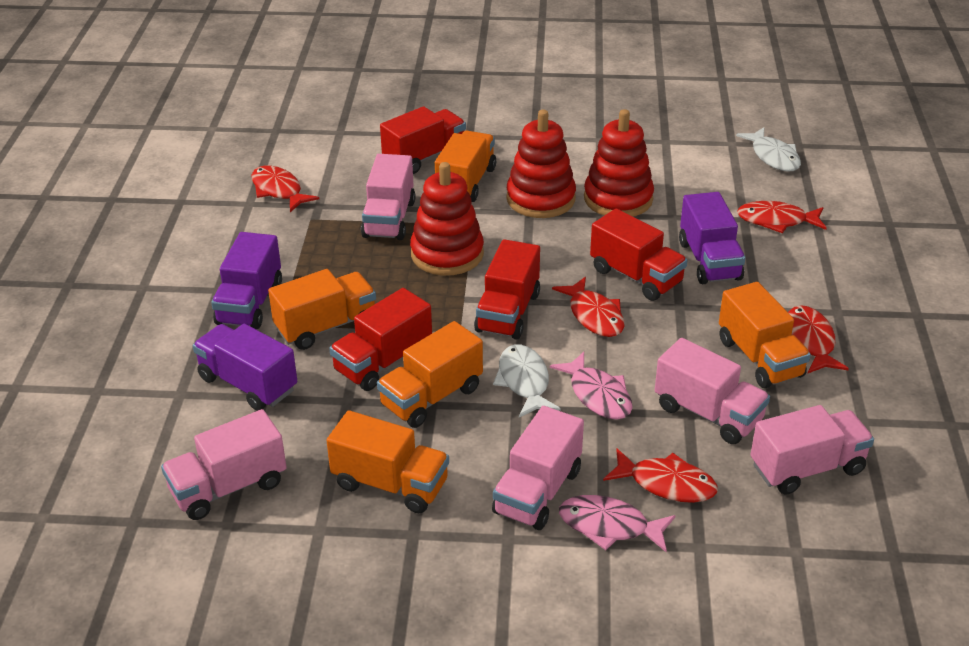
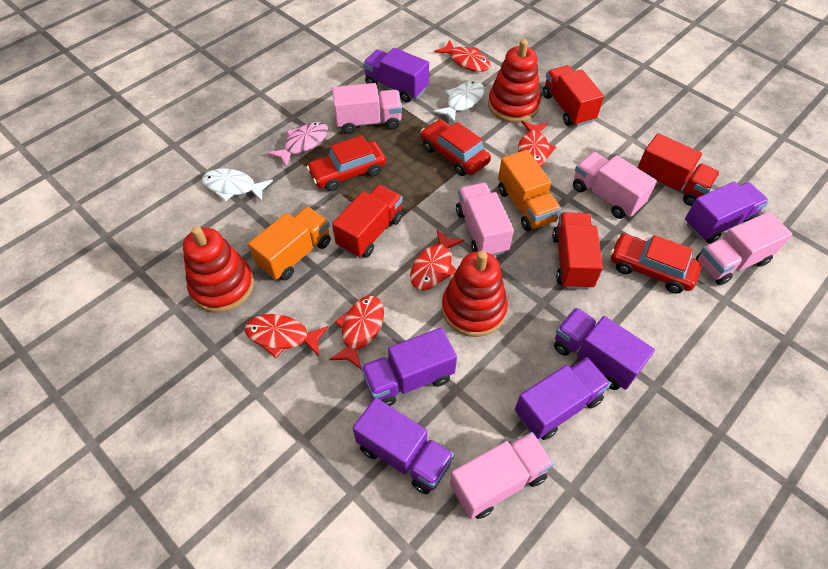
orange truck: [268,269,376,350] [326,410,449,513] [377,321,483,428] [435,131,496,202] [719,282,811,388] = 5 -> [248,207,331,281] [498,150,561,231] = 2
pink fish: [550,352,633,420] [559,495,676,552] = 2 -> [268,122,328,167] = 1
purple truck: [193,324,297,411] [211,232,282,329] [679,192,745,284] = 3 -> [353,398,454,494] [361,328,457,406] [363,48,429,102] [515,357,611,440] [554,308,655,390] [685,182,769,244] = 6
red car: none = 0 -> [306,135,386,191] [421,120,491,176] [610,234,701,294] = 3

